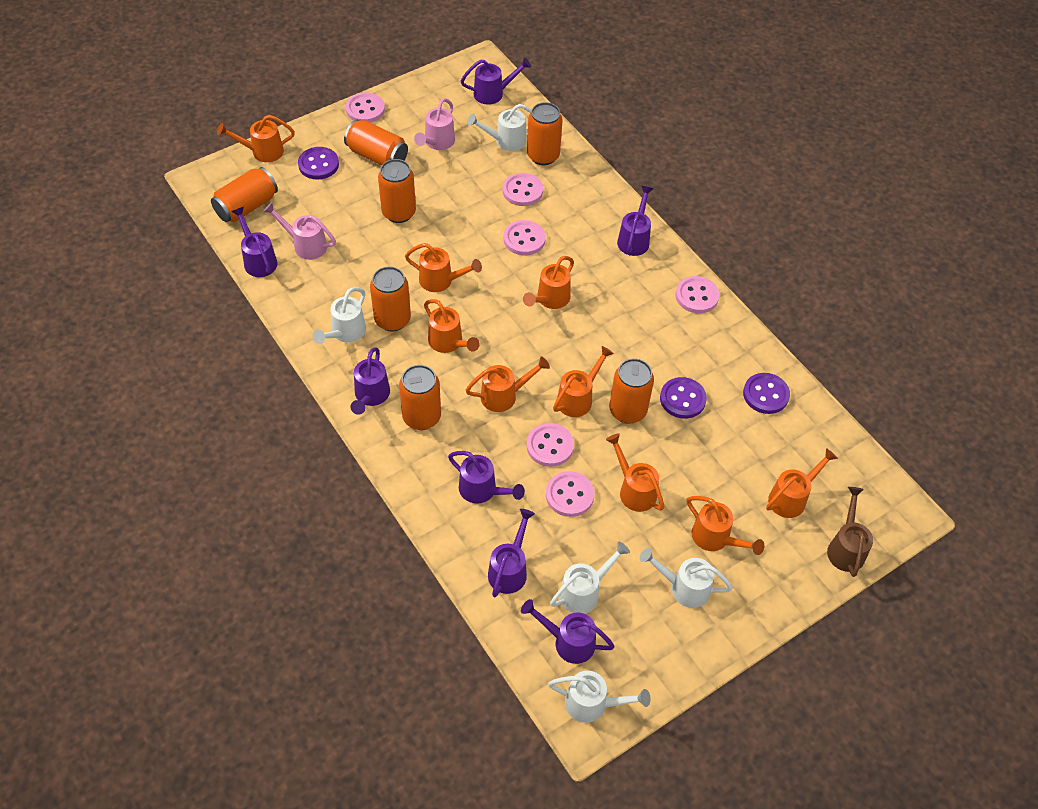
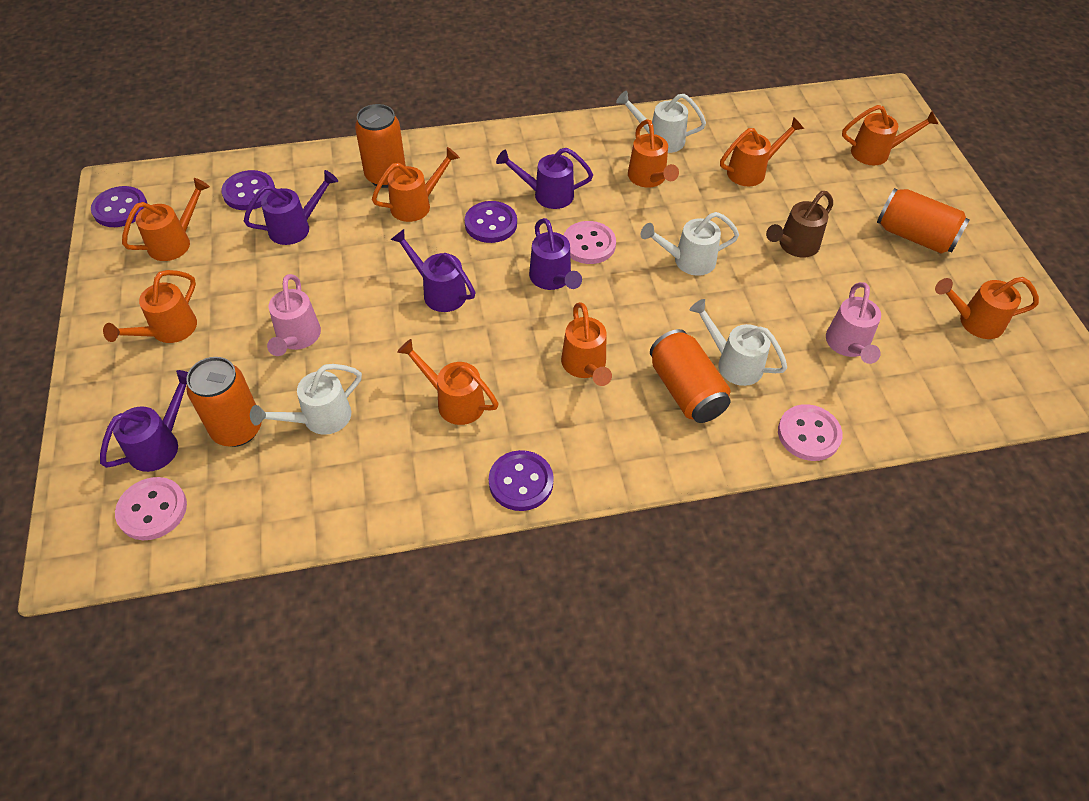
orange can: [211,167,278,222] [344,119,408,166] [370,266,411,332] [378,159,416,223] [399,365,441,430] [527,102,563,165] [609,358,654,424] = 7 -> [186,357,261,447] [355,104,406,188] [650,329,731,423] [877,188,970,254] = 4
pink button: [346,93,385,123] [502,173,543,206] [504,220,546,256] [527,423,574,467] [546,471,595,517] [676,276,719,313] = 6 -> [115,477,187,540] [563,221,616,264] [778,404,843,461] = 3
purple button: [298,147,339,179] [660,377,707,419] [743,373,790,414] = 3 -> [91,186,147,227] [221,170,275,210] [465,201,517,243] [489,450,554,511] = 4
purple watering can: [231,207,278,277] [351,348,390,415] [448,451,525,504] [461,57,531,105] [488,509,535,597] [521,599,615,664] [617,186,653,256] = 7 -> [100,370,188,472] [244,170,338,245] [390,229,475,312] [496,148,593,209] [529,218,582,290] = 5
white watering can: [313,287,366,344] [467,104,532,151] [548,671,651,723] [550,541,630,613] [640,548,733,608] = 5 -> [250,364,362,435] [616,91,706,153] [641,212,739,276] [689,299,787,386] = 4

